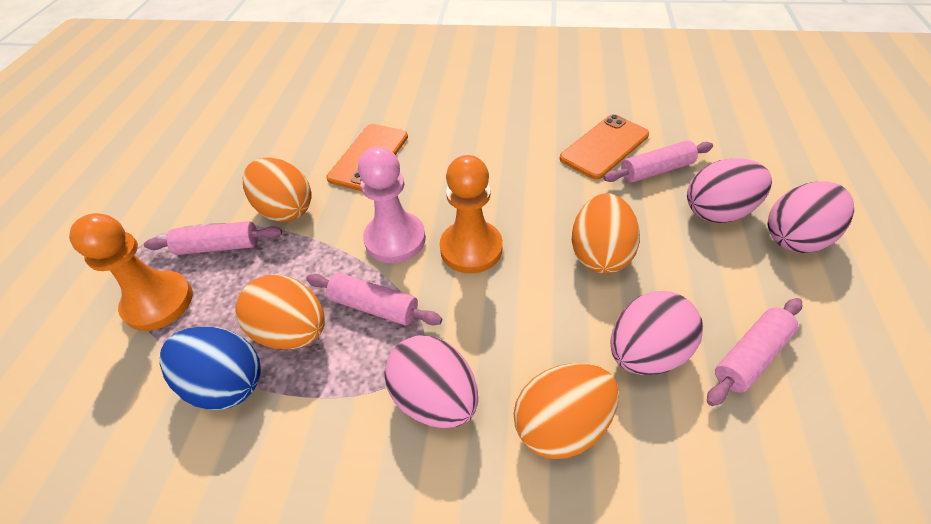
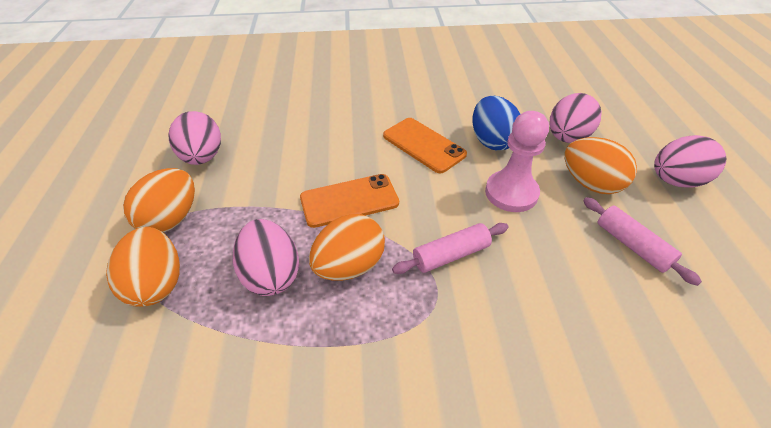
orange pawn: [69,213,193,331] [440,155,503,273] = 2 -> none = 0
pink rolling pin: [144,221,282,255] [306,273,442,326] [603,140,713,183] [707,298,802,406] = 4 -> [392,223,508,274] [583,197,702,286] = 2

